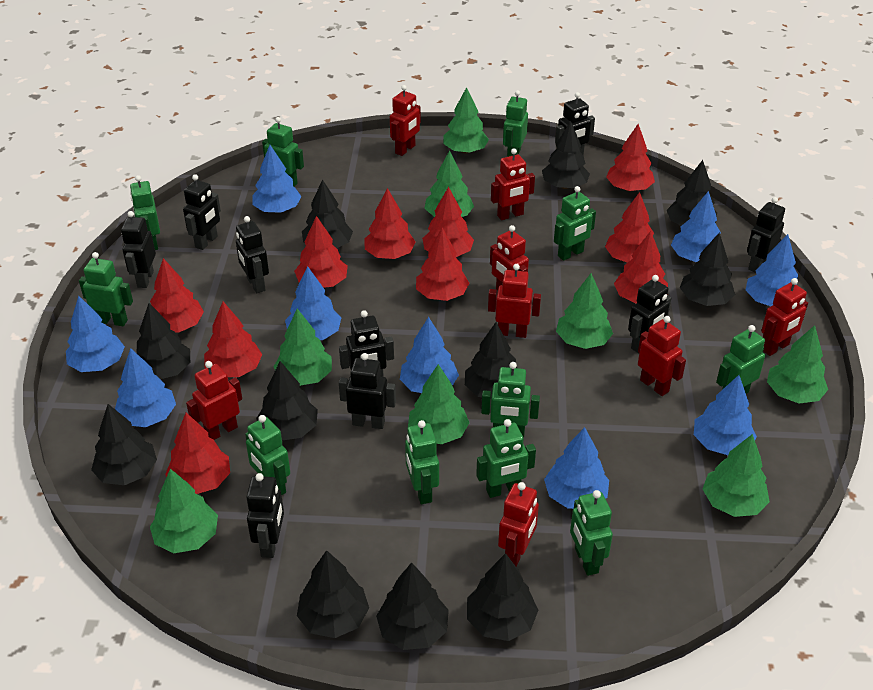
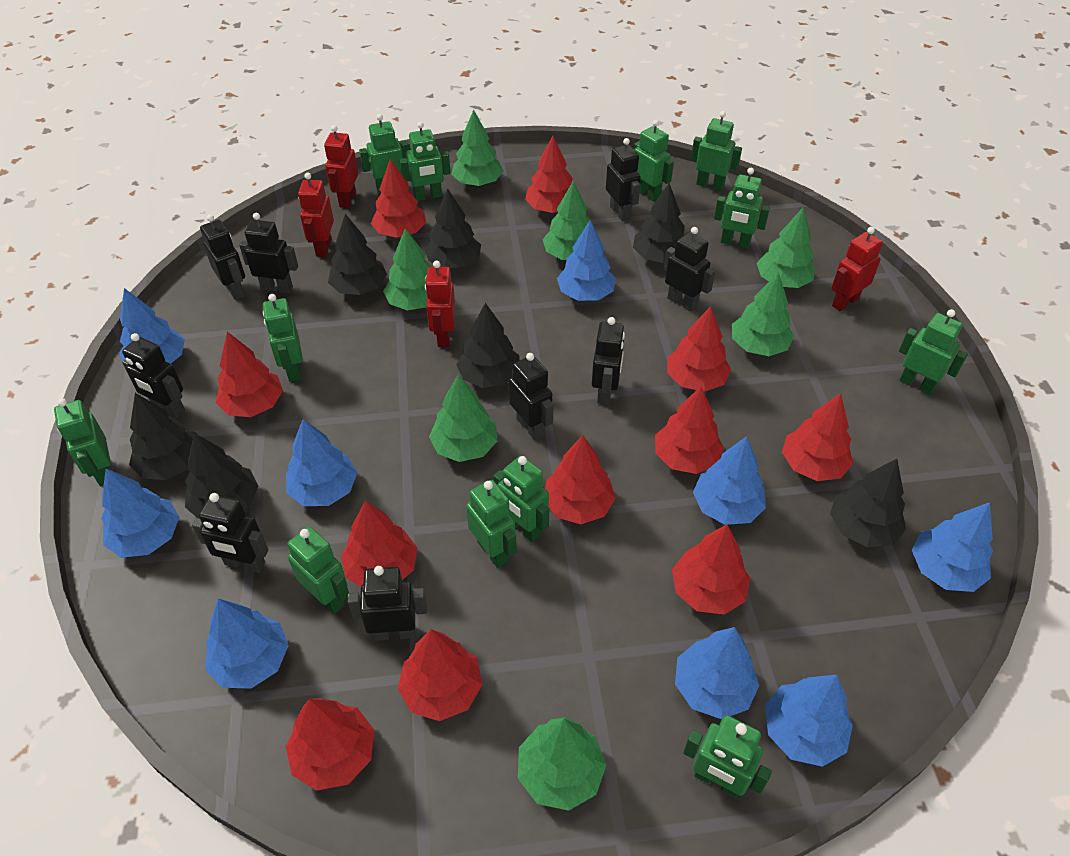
black tree: [91,404,157,485] [137,303,190,379] [256,361,318,441] [297,550,369,638] [302,179,353,248] [376,562,449,650] [465,322,517,397] [467,553,538,641] [542,121,590,189] [667,160,717,226] [680,232,735,306] = 11 -> [129,393,197,480] [185,433,259,518] [328,214,387,295] [424,189,481,268] [456,303,520,388] [633,183,685,263] [830,459,906,547] = 7
green robot: [79,252,133,326] [130,175,160,250] [245,415,290,495] [262,117,304,187] [405,420,439,504] [476,419,536,498] [481,362,540,438] [503,90,528,157] [554,186,596,261] [570,490,613,576] [716,325,765,394] = 11 -> [54,398,111,486] [263,294,303,381] [287,527,349,614] [359,114,409,193] [400,122,451,201] [466,480,517,568] [493,456,549,542] [634,120,674,202] [683,715,772,798] [691,111,742,191] [714,168,770,249] [899,309,968,395] = 12
green tree: [150,469,218,553] [274,309,332,386] [408,364,470,444] [424,150,474,217] [443,87,489,154] [556,273,613,349] [703,434,770,517] [767,325,828,404] = 8 -> [383,229,431,311] [429,374,497,462] [451,110,503,186] [518,717,606,811] [542,181,590,260] [732,272,794,356] [757,208,815,288] = 7
red robot: [186,361,242,440] [390,85,421,156] [488,264,541,338] [490,225,529,290] [491,148,535,220] [498,482,539,567] [638,316,686,396] [761,278,808,356] = 8 -> [298,173,334,257] [324,125,358,208] [425,261,455,347] [831,227,883,311] = 4
red tree: [150,258,204,333] [165,413,230,494] [204,302,262,377] [294,216,348,288] [364,188,416,259] [416,228,469,301] [422,187,474,257] [605,192,656,263] [606,124,655,191] [614,231,668,303] = 10 -> [216,332,283,417] [286,698,374,791] [341,501,417,587] [371,159,426,238] [398,629,483,721] [525,136,573,213] [545,435,616,524] [655,386,724,474] [667,306,731,392] [672,524,750,615] [782,394,853,481] = 11

